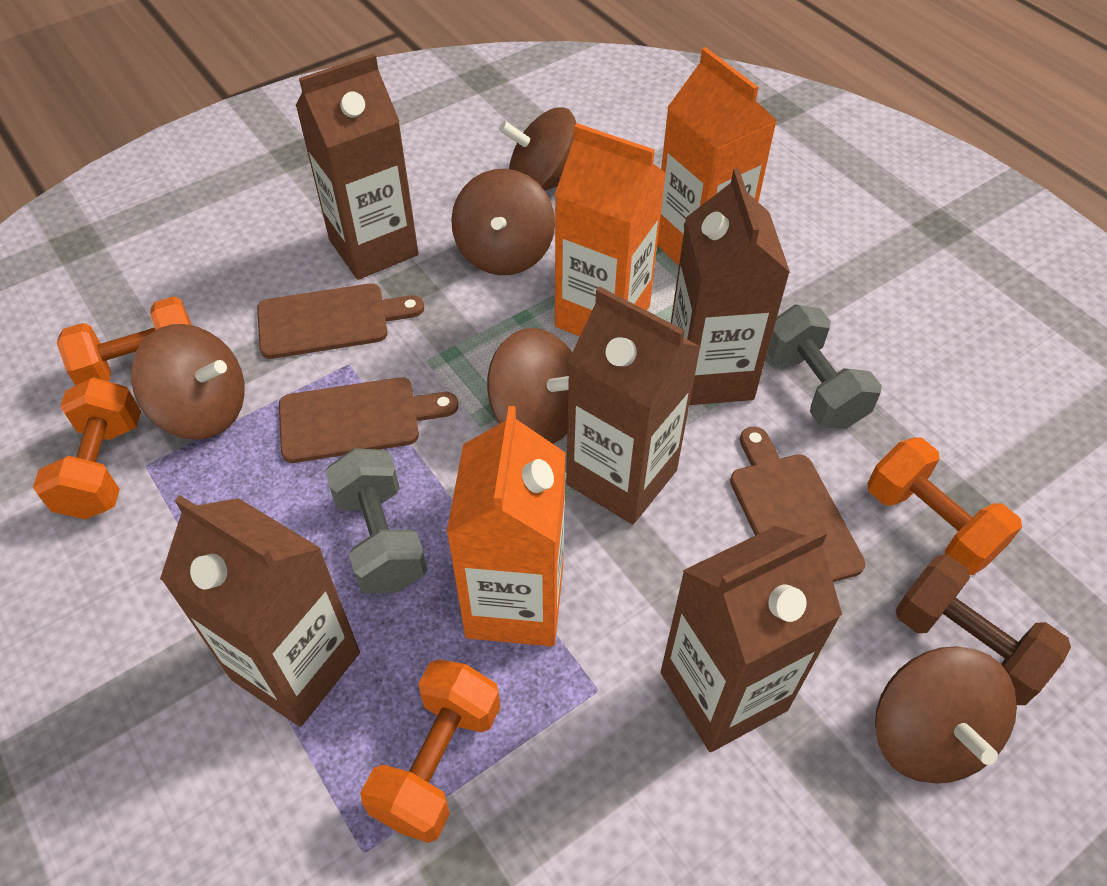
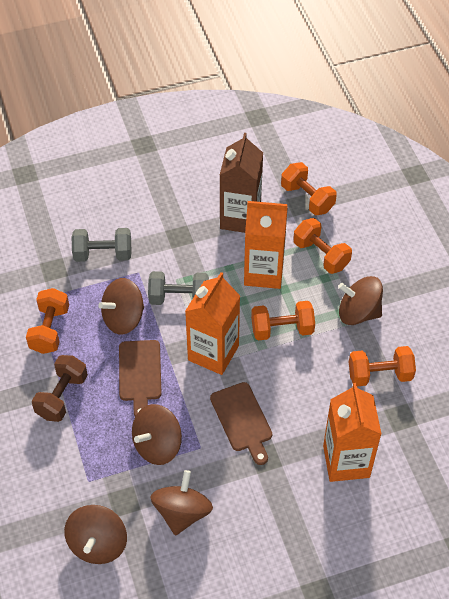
brown carton: [160,495,360,727] [296,53,419,280] [566,287,701,525] [661,526,842,752] [671,169,790,405] = 5 -> [220,133,263,233] = 1
brown cutting board: [257,284,424,359] [279,377,458,463] [730,427,866,582] = 3 -> [119,340,162,417] [210,382,272,465] = 2
orange dumbbell: [33,378,141,520] [57,296,192,386] [360,660,500,843] [868,438,1022,575] = 4 -> [26,288,69,354] [251,301,315,341] [281,162,337,215] [293,218,352,274] [349,346,416,386] = 5

